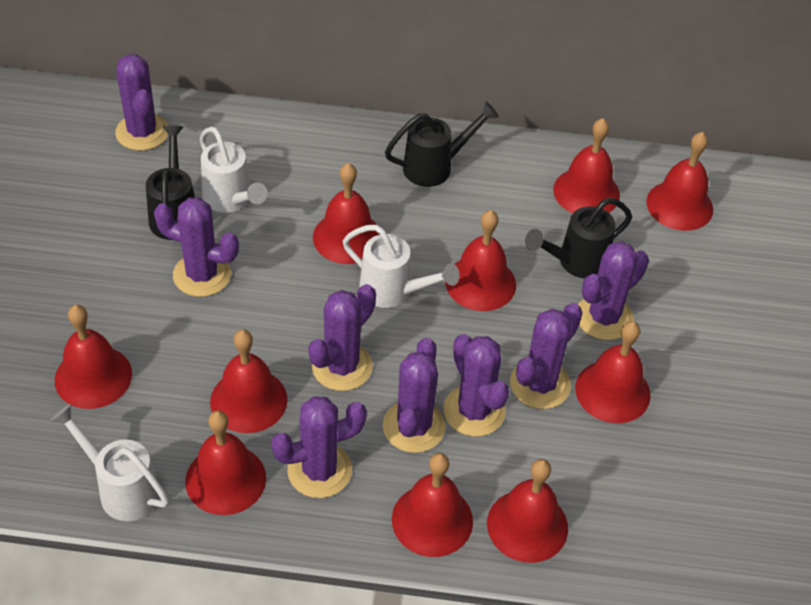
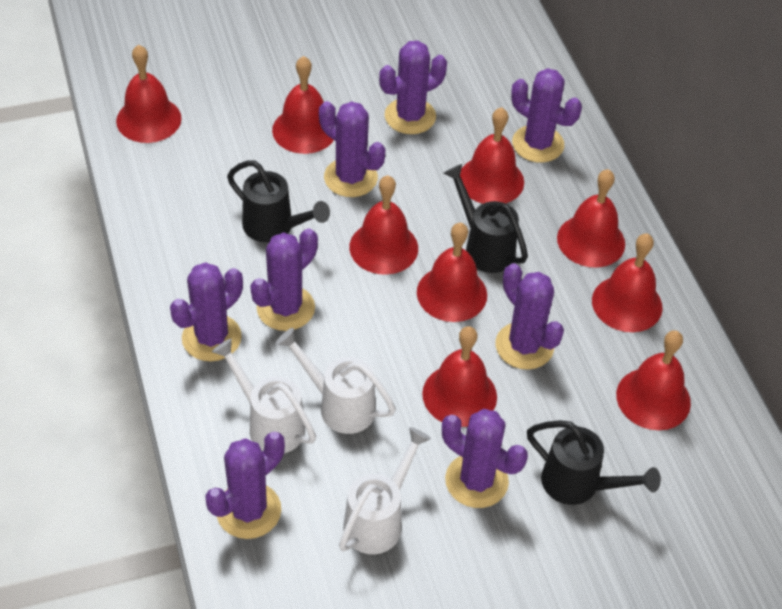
red bell: [55,305,132,409] [185,411,266,515] [210,329,288,433] [313,163,380,264] [392,453,473,557] [446,210,516,311] [487,459,568,563] [553,118,620,213] [575,321,651,423] [646,132,713,231] = 10 -> [116,45,182,143] [272,56,334,154] [349,175,418,275] [417,223,487,322] [422,326,497,427] [460,107,524,204] [557,169,625,268] [592,233,663,332] [616,331,691,430] = 9

